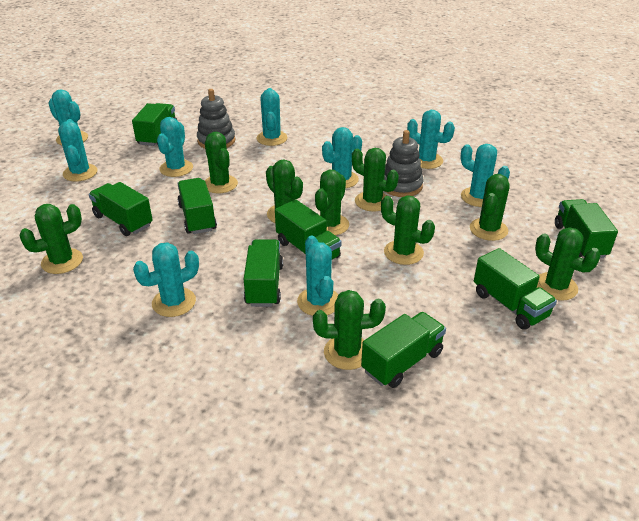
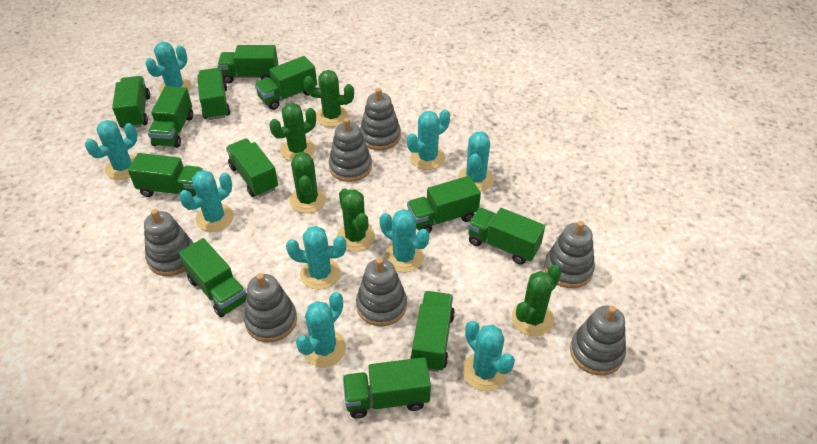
green cactus: [19,204,83,274] [205,132,238,194] [266,159,303,223] [313,290,386,370] [315,170,349,235] [352,148,399,211] [381,195,435,265] [470,174,510,241] [535,227,600,301] = 9 -> [269,103,316,161] [290,151,326,213] [304,70,354,127] [337,188,375,252] [512,264,562,336] = 5
green truck: [89,182,153,236] [132,103,177,146] [177,178,217,234] [244,239,283,307] [275,199,341,260] [361,312,446,388] [474,248,557,330] [555,199,618,258] = 8 -> [112,76,150,128] [128,153,203,197] [148,86,193,148] [179,238,247,317] [197,68,230,120] [217,45,278,83] [226,139,278,197] [255,56,317,110] [343,357,431,419] [407,176,481,233] [410,291,455,372] [468,208,545,265] = 12
grey stacking toy: [197,89,235,149] [384,130,423,197] = 2 -> [144,209,193,276] [244,273,297,342] [329,118,372,182] [356,258,407,326] [360,88,401,150] [544,221,595,288] [570,305,626,376] = 7

